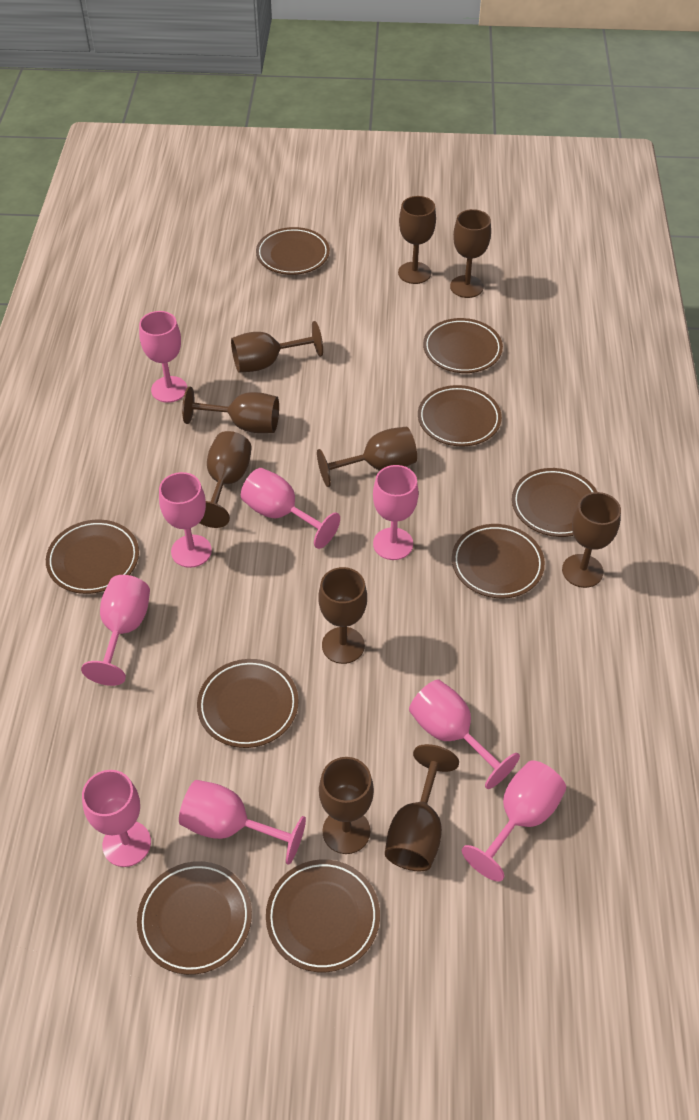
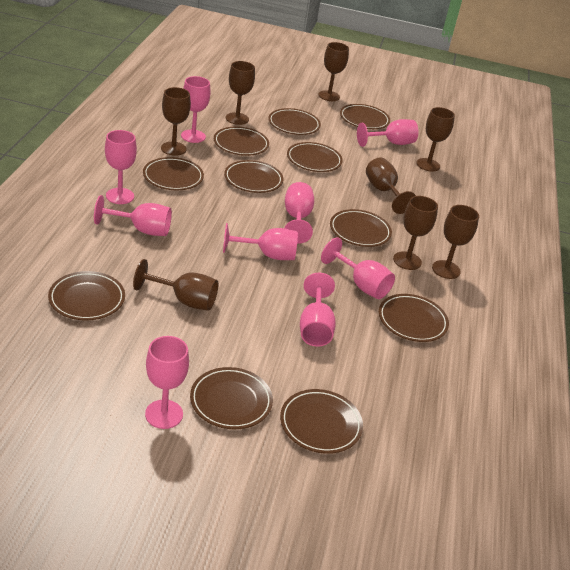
brown goblet: [182,387,279,433] [199,431,252,528] [231,321,323,373] [317,427,417,487] [319,567,367,664] [319,757,374,854] [385,744,459,871] [398,196,436,284] [450,209,491,298] [562,492,621,588] = 10 -> [133,259,219,311] [161,87,191,156] [226,61,255,125] [318,42,349,101] [366,158,416,214] [393,196,438,270] [416,107,455,172] [432,205,479,279] = 8
brown plate: [46,519,139,594] [137,861,252,975] [197,659,299,748] [256,227,330,275] [266,859,380,972] [418,385,502,447] [423,318,503,373] [452,524,545,598] [512,468,598,537] = 9 -> [48,271,125,320] [143,157,204,190] [190,367,273,429] [214,126,269,156] [224,160,283,193] [268,108,321,135] [280,389,363,454] [287,142,343,172] [330,209,392,247] [340,104,390,129] [379,294,449,342] = 11

